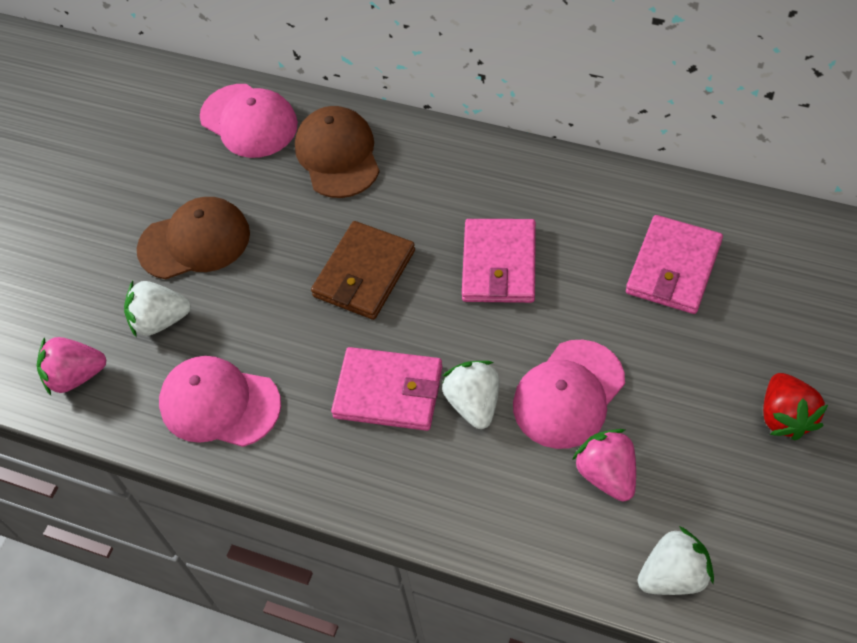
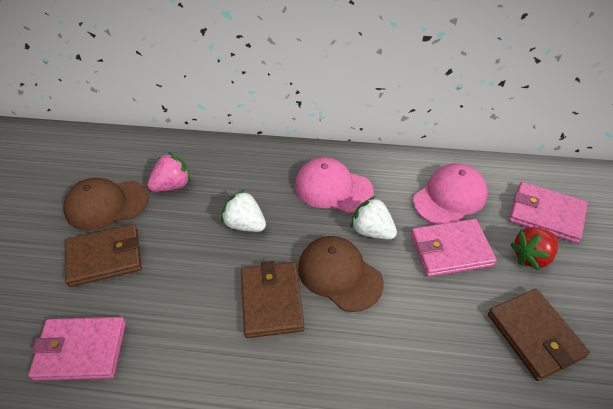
brown wallet: [311,221,415,320] = 1 -> [65,224,142,287] [241,261,305,338] [488,289,590,381] = 3
pink cap: [159,356,281,447] [200,84,298,158] [513,340,625,449] = 3 -> [295,157,374,214] [413,163,488,225] = 2
pink strawberry: [37,337,106,395] [572,429,636,502] = 2 -> [147,152,191,192] = 1
white strawberry: [124,281,191,338] [442,361,500,429] [637,526,714,595] = 3 -> [221,190,266,232] [350,196,397,240] = 2

